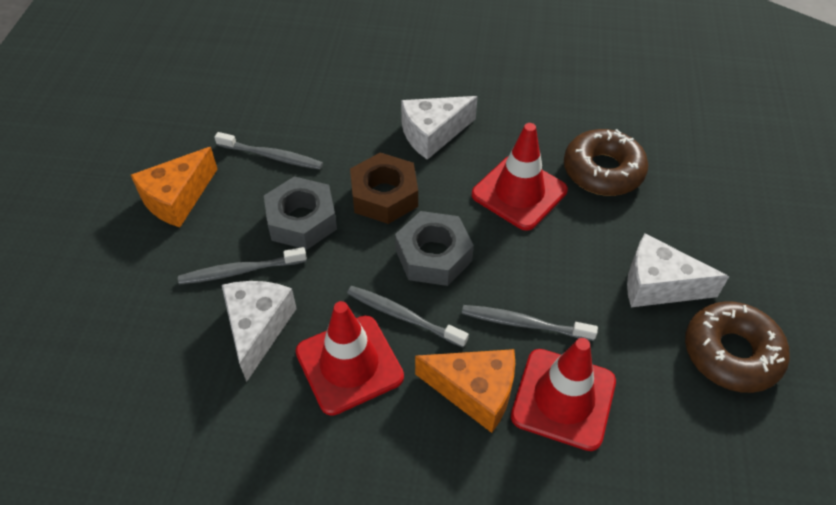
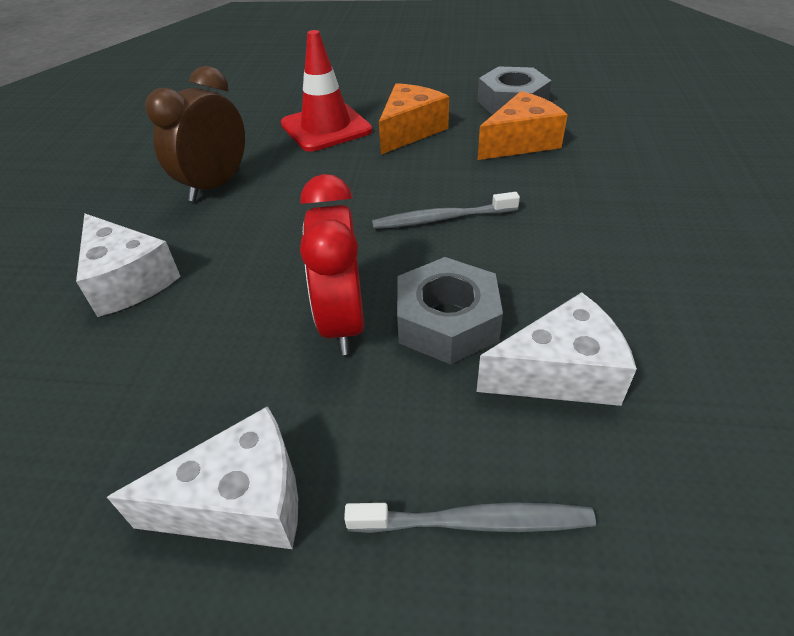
brown clock: none = 0 -> [145,66,245,202] = 1
brown donut: [564,129,648,196] [685,301,790,393] = 2 -> none = 0
brown nut: [350,153,418,224] = 1 -> none = 0
grey toothbrush: [178,247,307,285] [214,132,323,169] [347,286,469,348] [462,305,598,341] = 4 -> [344,502,596,533] [372,192,520,229] = 2
red clock: none = 0 -> [300,174,364,355] = 1
red traffic cone: [296,301,404,416] [472,123,568,231] [511,338,616,451] = 3 -> [281,30,372,151] = 1

